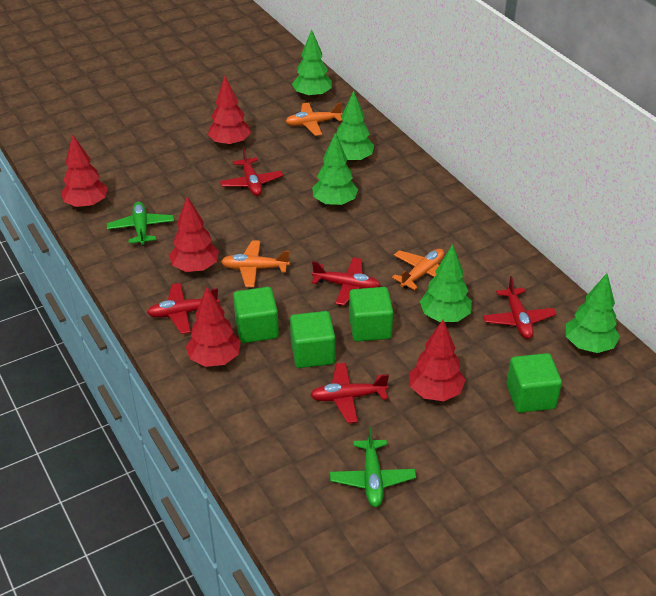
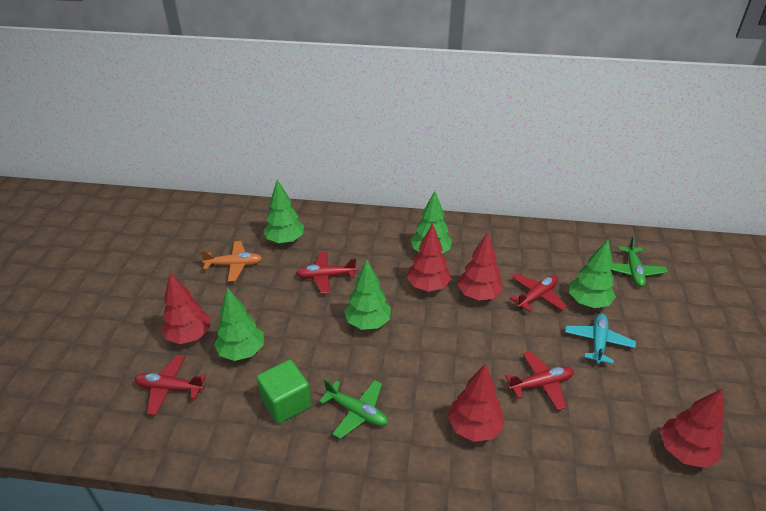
green cube: [233,287,279,343] [290,311,335,368] [349,287,393,342] [507,353,562,413] = 4 -> [257,360,311,424] = 1
orange plane: [221,240,290,287] [285,102,343,136] [392,249,445,290] = 3 -> [200,241,263,282] = 1
red plane: [147,283,219,334] [220,147,283,196] [310,363,389,423] [311,257,381,305] [483,276,556,339] = 5 -> [135,355,206,415] [296,252,357,294] [505,351,574,410] [509,273,567,312] = 4
turquoise plane: none = 0 -> [565,313,636,364] = 1

